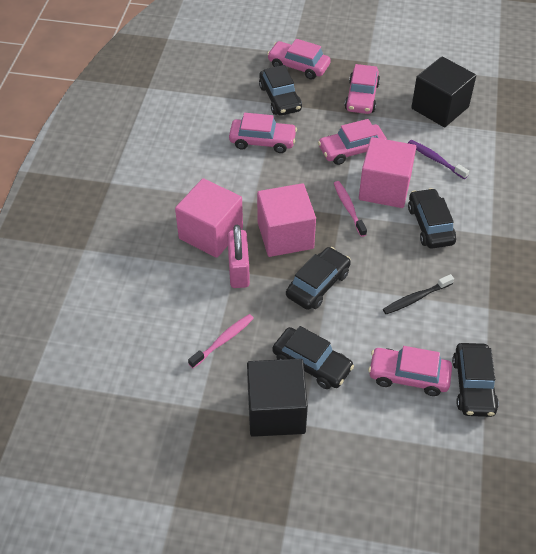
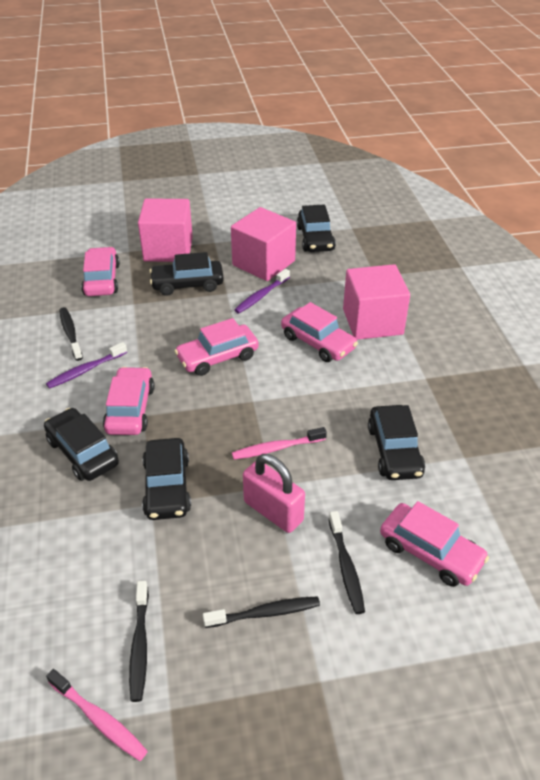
black cube: [247,359,308,437] [411,56,476,127] = 2 -> none = 0
black toothbrush: [383,274,454,314] = 1 -> [59,307,83,361] [129,581,149,702] [203,596,320,628] [329,511,365,614] = 4
purple toothbrush: [408,140,469,179] = 1 -> [46,342,127,389] [235,269,290,313] = 2

